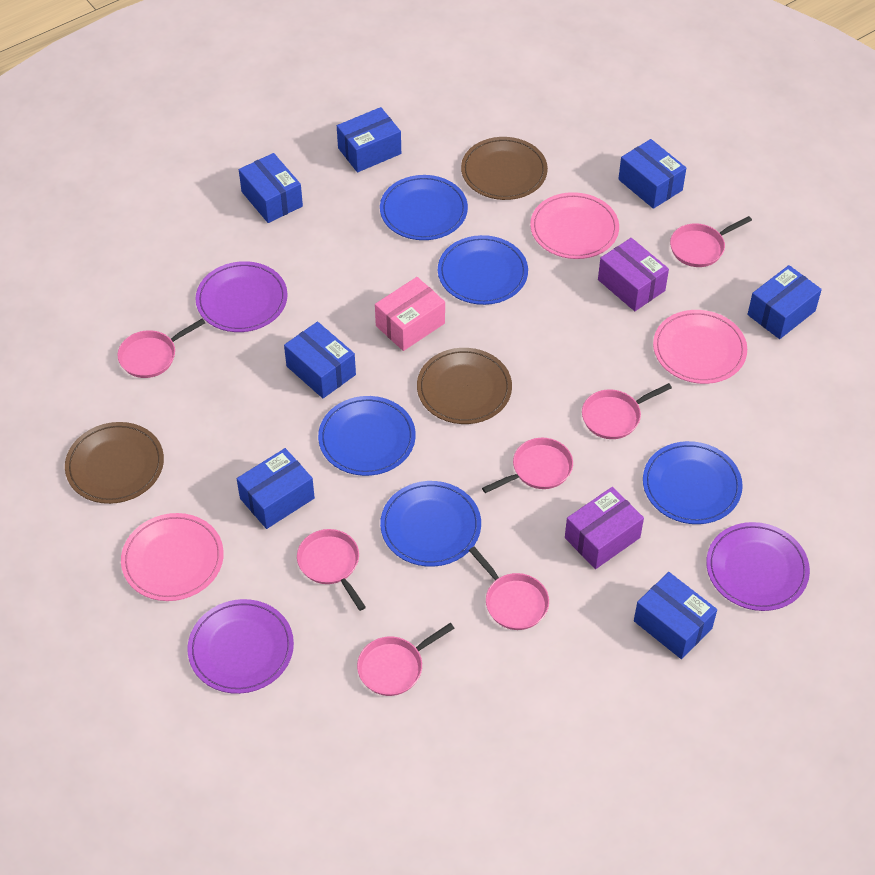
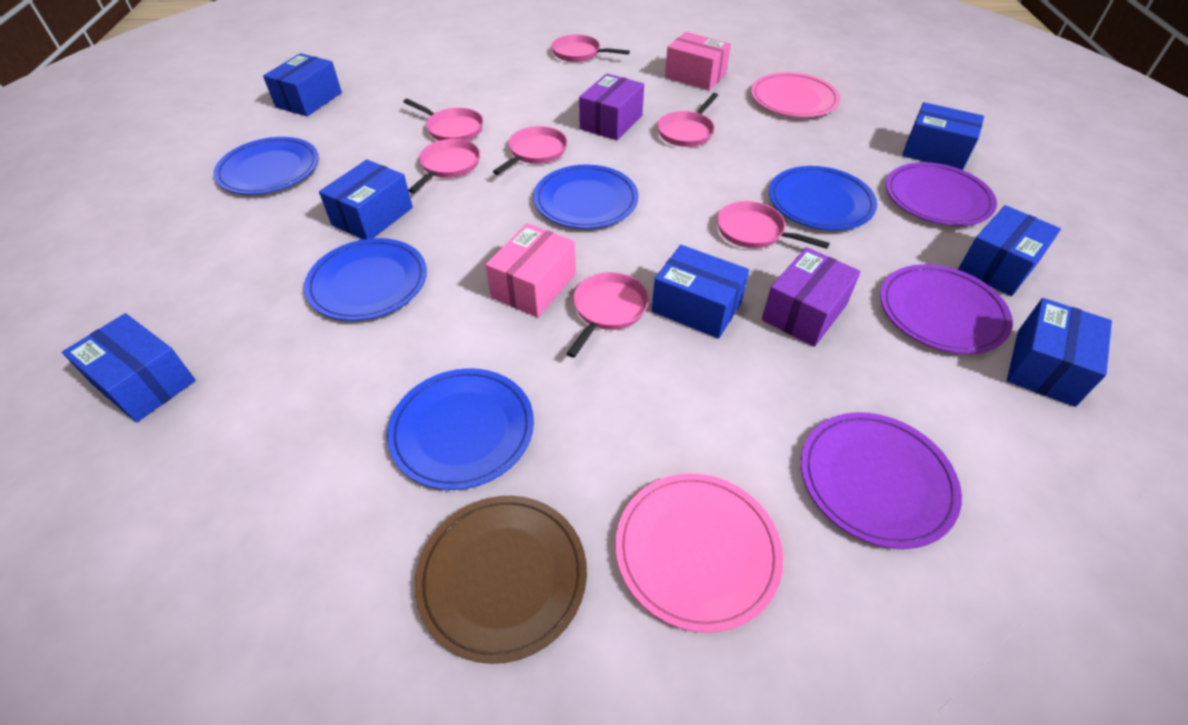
brown plate: [65,422,164,504] [417,348,512,424] [461,137,548,200] = 3 -> [415,496,587,664] = 1
pink box: [375,277,445,351] = 1 -> [486,223,576,317] [665,32,731,90] = 2
pink plate: [121,513,224,601] [530,192,619,259] [653,310,747,384] = 3 -> [615,473,783,633] [751,72,840,117] = 2

